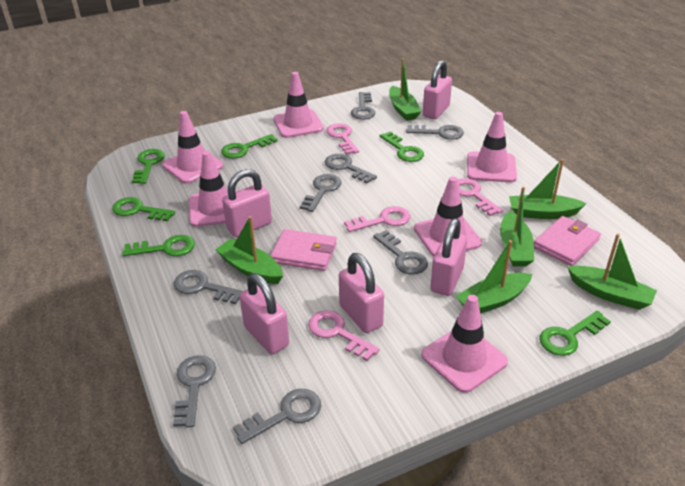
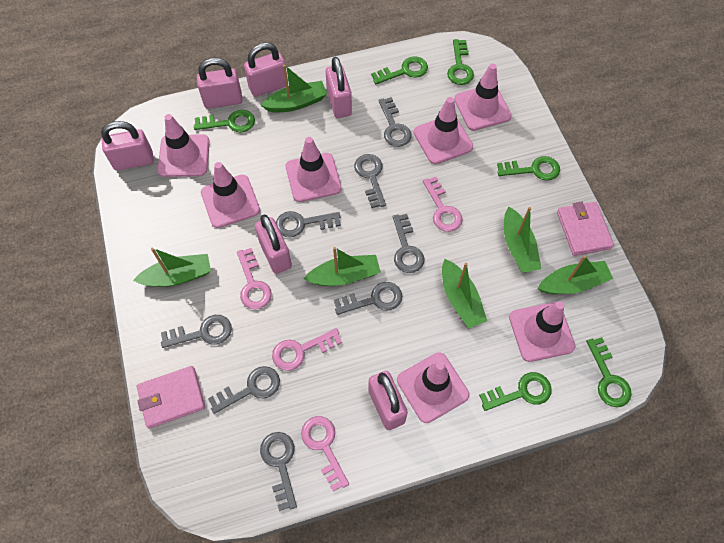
pink padlock: [222,169,272,237] [240,273,289,354] [339,253,384,333] [423,60,452,119] [430,218,467,296] = 5 -> [101,121,154,171] [197,58,243,108] [244,43,288,97] [255,215,292,274] [326,57,352,118] [368,371,408,430] = 6
pink traffic cone: [163,111,223,184] [189,151,237,227] [273,72,324,138] [414,177,482,256] [421,295,508,393] [467,112,517,182] = 6 -> [158,114,210,177] [201,162,260,228] [286,137,342,202] [397,352,469,423] [414,97,473,164] [454,64,512,131] [509,301,576,362] = 7

